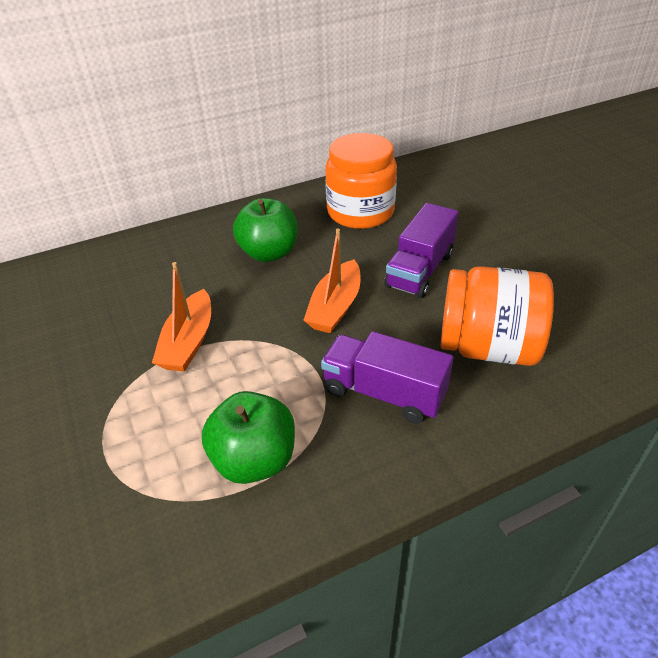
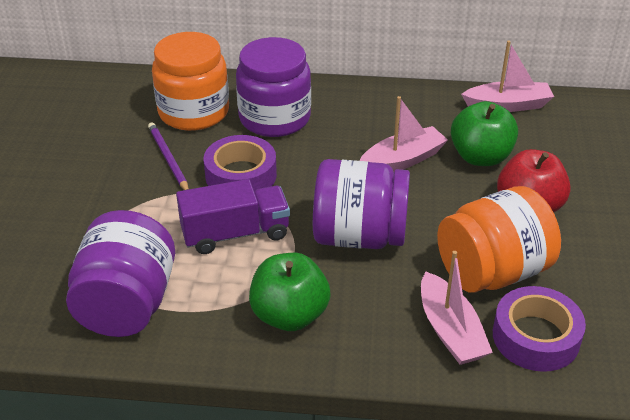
orange boat: [152,262,211,372] [304,229,361,333] = 2 -> none = 0
pink boat: none = 0 -> [360,96,448,172] [421,251,493,365] [461,41,554,112] = 3
purple jar: none = 0 -> [66,210,175,337] [236,37,311,137] [313,159,410,249] = 3
purple pencil: none = 0 -> [148,122,189,190] = 1
purple tape: none = 0 -> [204,135,277,192] [493,286,586,372] = 2
purple truck: [321,331,453,423] [384,203,458,298] = 2 -> [176,179,290,254] = 1
red apple: none = 0 -> [497,149,571,212] = 1

